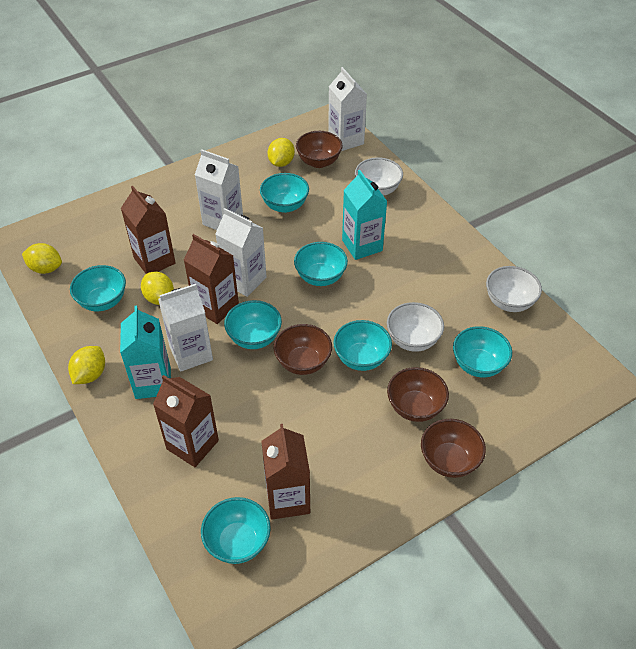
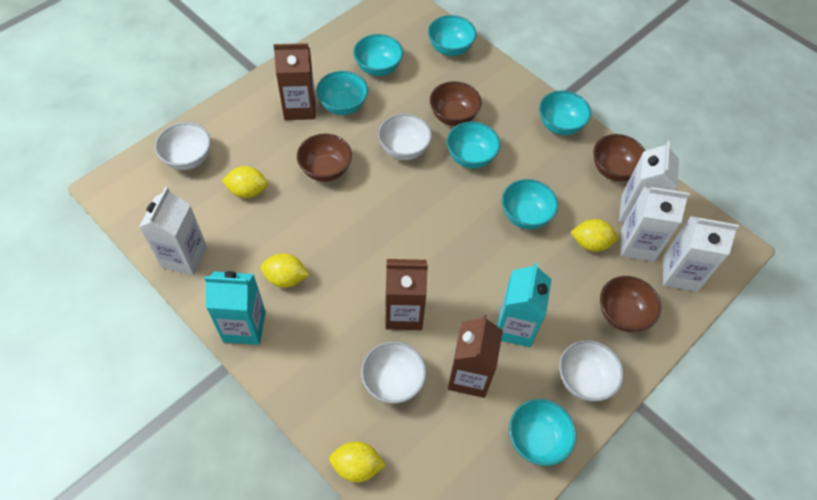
brown carton: [121,186,176,274] [153,375,219,467] [184,234,239,324] [261,424,310,520] = 4 -> [273,43,315,120] [385,259,428,330] [448,315,503,398] = 3
white bowl: [355,157,403,196] [387,302,444,352] [486,266,542,312] = 3 -> [155,122,211,170] [361,342,426,404] [378,114,432,160] [559,340,624,401] = 4

